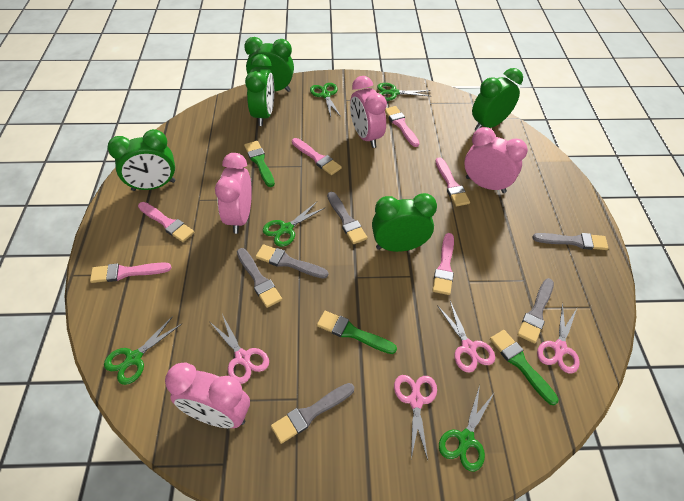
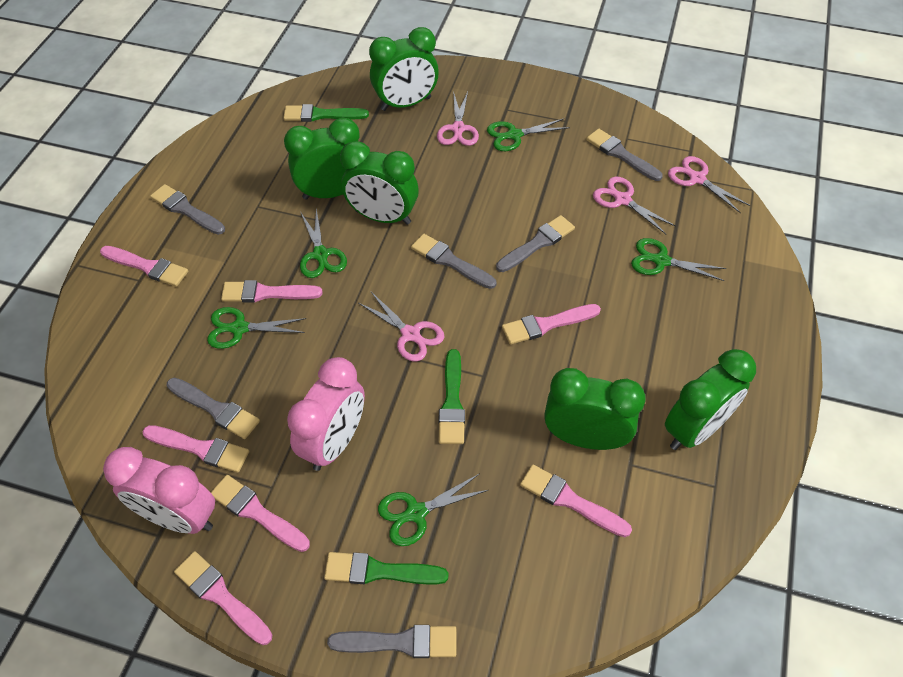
pink brush: [90,262,171,283] [138,202,194,242] [292,138,342,175] [385,106,419,147] [433,233,454,295] [435,157,470,206] = 6 -> [100,246,188,287] [142,425,249,473] [174,551,272,645] [211,475,310,552] [221,280,323,303] [502,304,601,345] [520,464,632,537] = 7
pink clock: [165,362,250,428] [215,153,252,234] [350,76,387,148] [464,127,528,193] = 4 -> [103,447,215,534] [287,357,365,471] = 2

